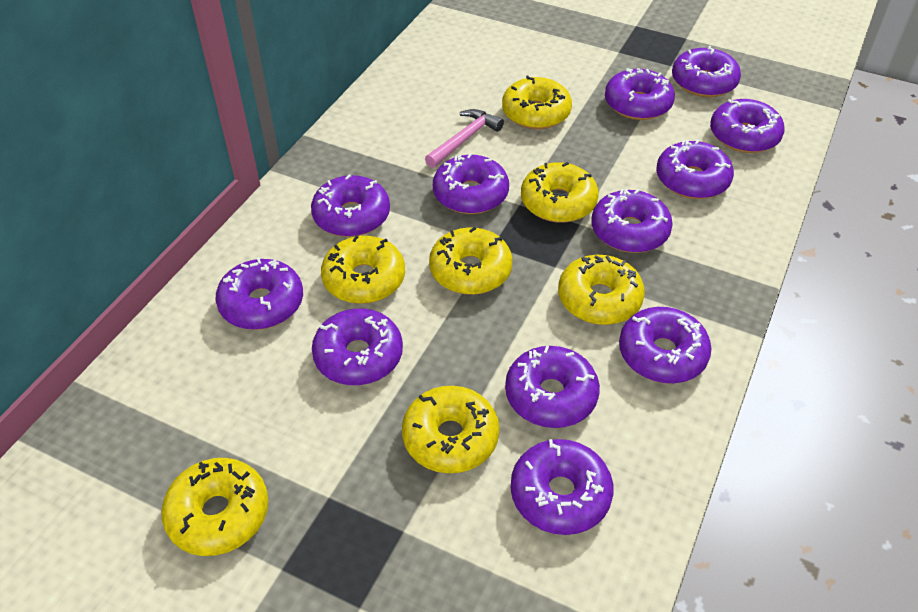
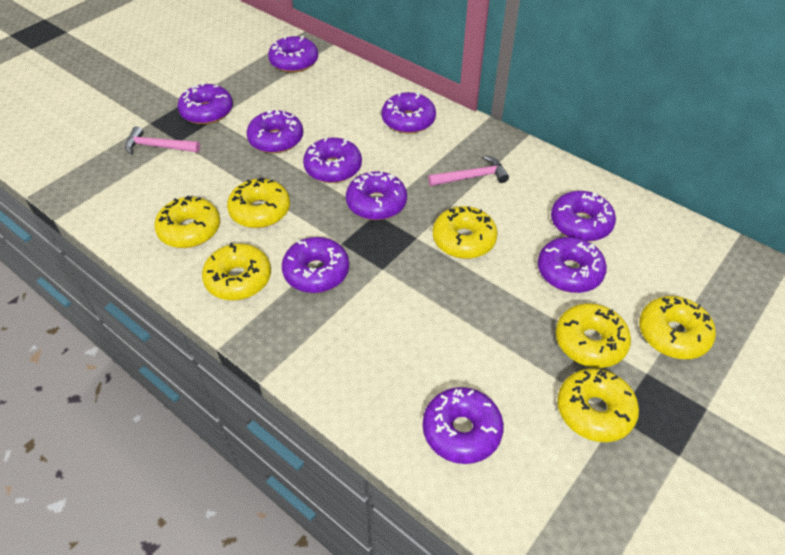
pink hammer: [425,109,504,168] = 1 -> [125,126,200,155] [428,156,509,186] = 2
purple donut: [216,257,303,330] [311,174,390,237] [312,308,403,385] [433,153,509,214] [505,346,600,428] [511,439,613,535] [591,189,673,253] [605,68,675,120] [619,307,711,383] [656,140,734,199] [672,46,741,97] [710,99,785,153] = 12 -> [177,83,233,124] [247,110,303,153] [268,36,318,73] [282,237,349,293] [303,137,362,183] [346,170,407,220] [381,92,436,134] [423,387,504,464] [538,237,607,293] [551,191,616,242] = 10

